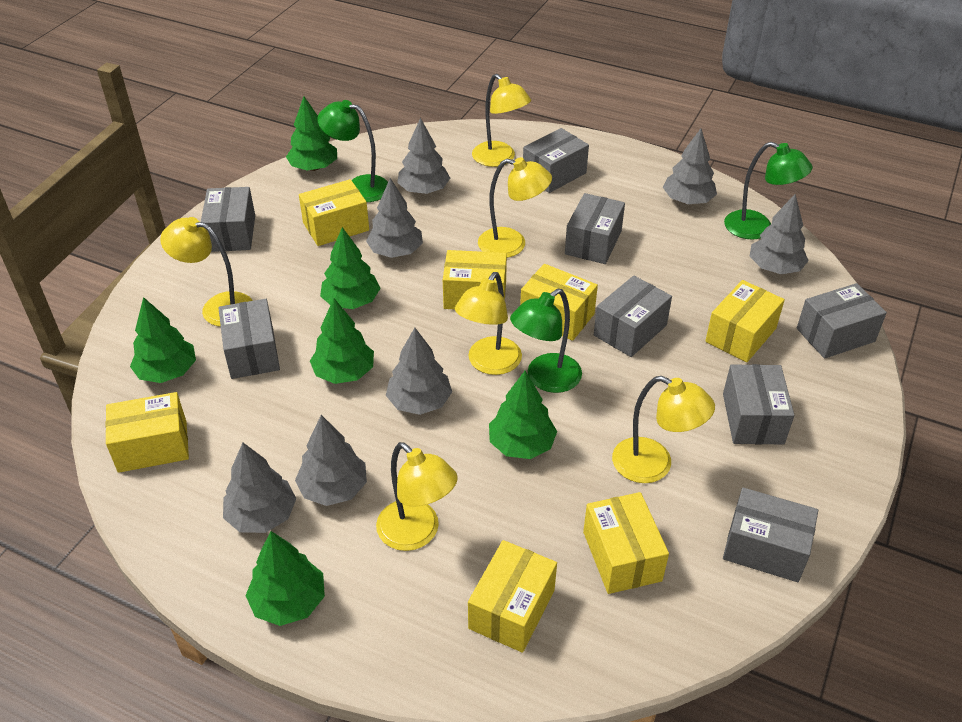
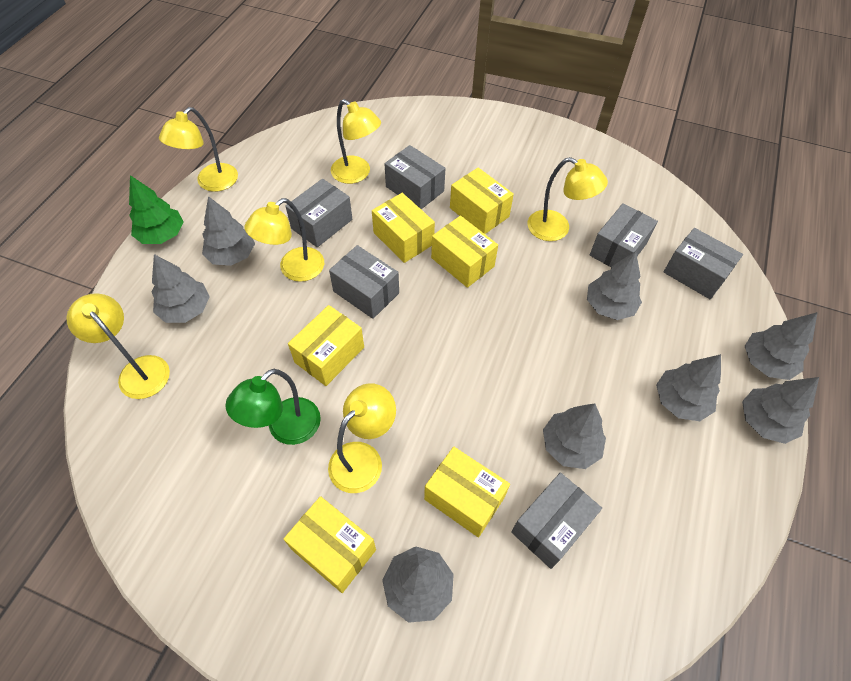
green lamp: [317,100,388,202] [510,288,582,393] [724,142,813,240] = 3 -> [225,369,321,445] = 1
green tree: [130,297,196,383] [245,531,325,626] [286,96,337,171] [310,298,374,384] [320,227,381,309] [489,371,557,459] = 6 -> [129,175,184,244] = 1
grey box: [201,187,255,252] [218,299,280,379] [523,128,589,193] [565,193,625,264] [594,275,672,357] [723,364,794,444] [723,487,818,582] [797,283,887,359] = 8 -> [285,179,352,248] [329,245,399,319] [385,145,445,209] [511,472,602,569] [590,203,658,267] [664,228,743,299] = 6
grey tree: [223,443,297,533] [295,415,367,506] [366,178,423,258] [386,328,452,415] [397,118,450,194] [663,128,717,204] [750,194,809,274] = 7 -> [152,254,210,323] [202,196,255,266] [382,546,454,623] [543,403,606,469] [587,251,642,320] [656,354,721,421] [742,377,819,444] [745,312,818,380] = 8
yellow box: [105,392,189,473] [299,179,369,246] [443,250,507,309] [468,540,557,653] [520,264,598,341] [583,492,669,594] [705,280,785,362] = 7 -> [284,496,376,593] [288,305,364,386] [372,193,435,263] [424,447,510,537] [431,216,498,288] [450,167,514,234] = 6

